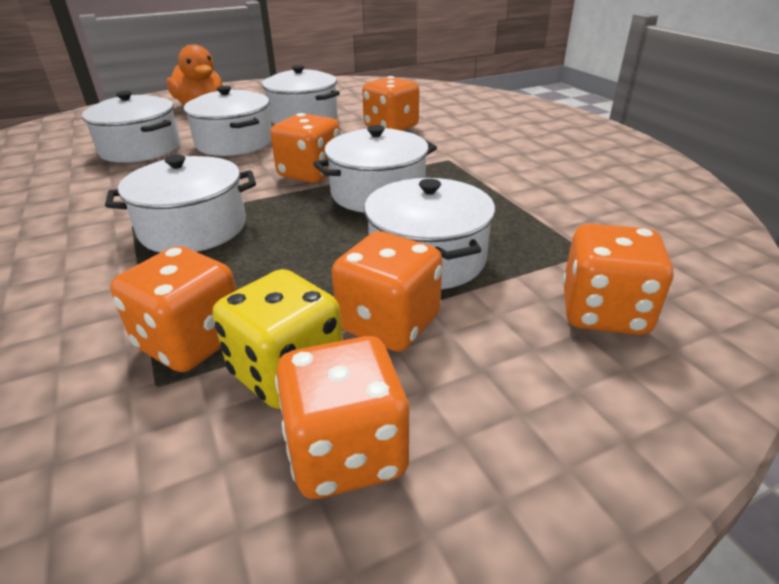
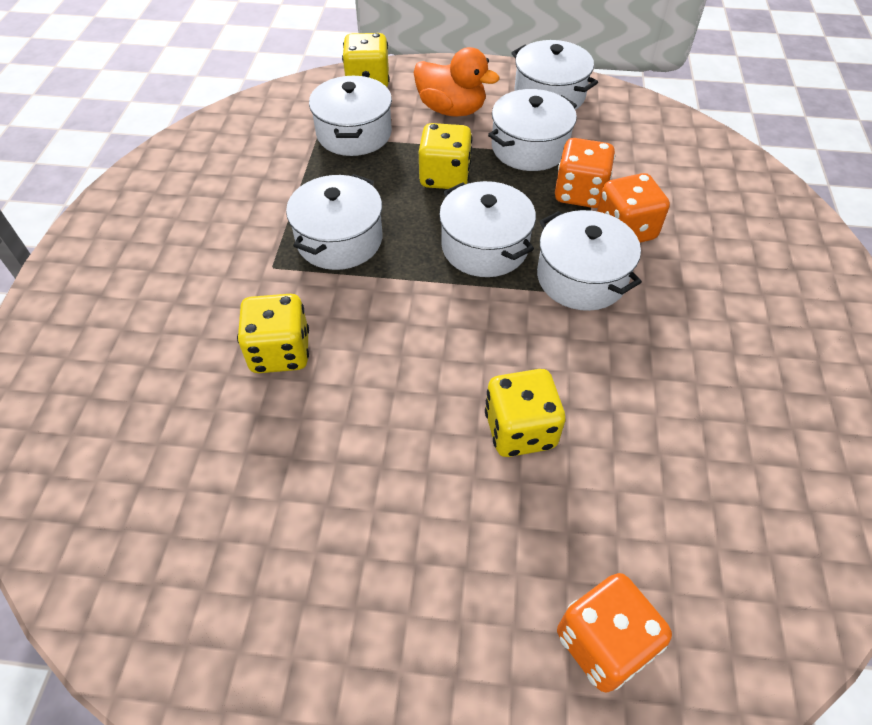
orange dice: [110,246,236,372] [270,113,340,183] [275,336,409,499] [332,231,443,352] [362,76,419,131] [562,223,674,335] = 6 -> [555,138,615,208] [557,573,672,692] [597,173,670,243] = 3
yellow dice: [212,269,343,409] = 1 -> [237,294,309,373] [342,33,389,87] [419,123,472,189] [485,369,565,457] = 4

